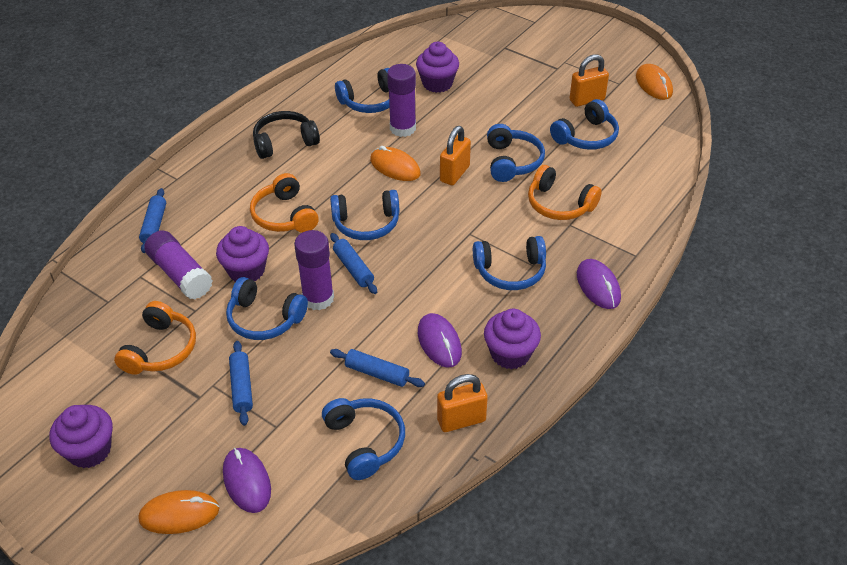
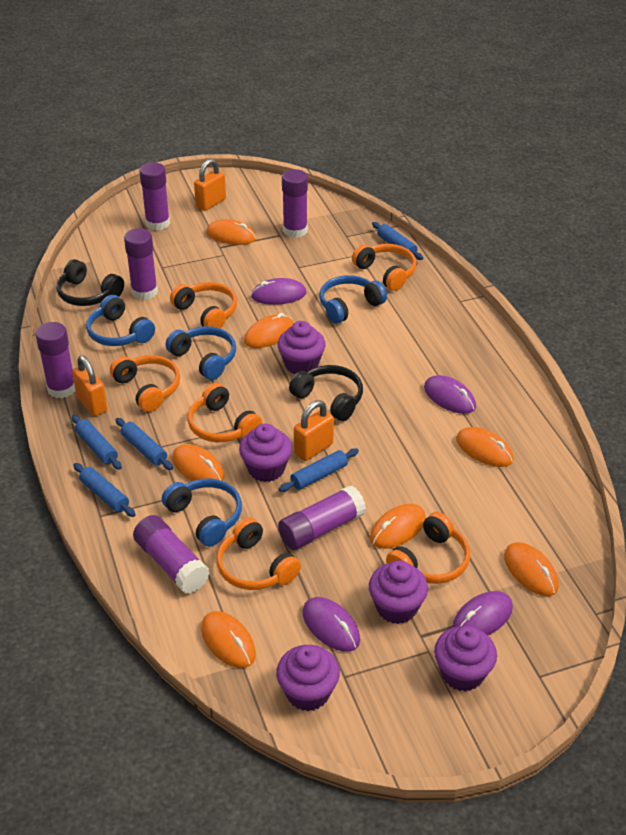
black headphones: [253,111,320,159] = 1 -> [57,259,124,306] [289,365,363,421] = 2
blue headphones: [226,277,308,340] [322,398,405,480] [330,190,400,240] [335,68,390,113] [473,236,546,290] [487,124,545,182] [550,99,619,150] = 7 -> [86,295,155,346] [162,478,242,547] [166,326,236,380] [319,275,387,324] = 4
blue rolling pin: [139,188,166,253] [229,341,253,426] [330,233,377,294] [330,349,425,387] = 4 -> [72,415,122,470] [74,463,136,517] [116,418,173,470] [279,448,359,492] [372,222,423,260] = 5
orange headphones: [114,301,196,375] [250,173,319,233] [528,165,602,220] = 3 -> [110,355,180,412] [170,282,237,329] [187,383,262,443] [216,518,301,590] [352,244,417,291] [386,512,470,584] = 6
orange mouse: [138,490,219,534] [370,146,421,181] [636,64,673,100] = 3 -> [172,444,224,481] [201,611,256,668] [206,219,256,245] [244,313,294,348] [370,504,426,549] [456,427,514,467] [504,542,559,596] = 7
purple cupcake: [50,405,113,468] [216,226,269,282] [416,42,459,93] [484,309,541,369] = 4 -> [239,423,292,482] [276,645,340,711] [277,321,326,375] [369,560,428,624] [434,626,497,691] = 5
purple glue stick: [144,231,213,300] [294,230,334,310] [387,64,416,137] = 3 -> [36,322,75,398] [124,228,158,300] [133,515,210,594] [139,162,170,230] [278,486,366,550] [282,169,308,238] = 6
purple mouse: [223,448,271,513] [418,313,462,368] [577,259,621,309] = 3 -> [251,278,307,305] [303,597,360,652] [424,375,476,414] [452,591,513,635] = 4

